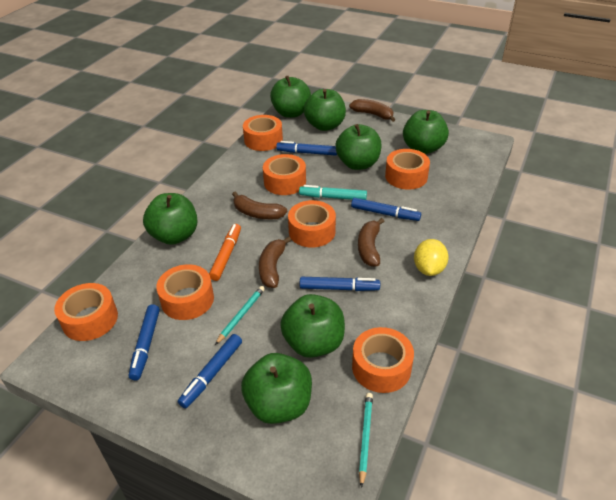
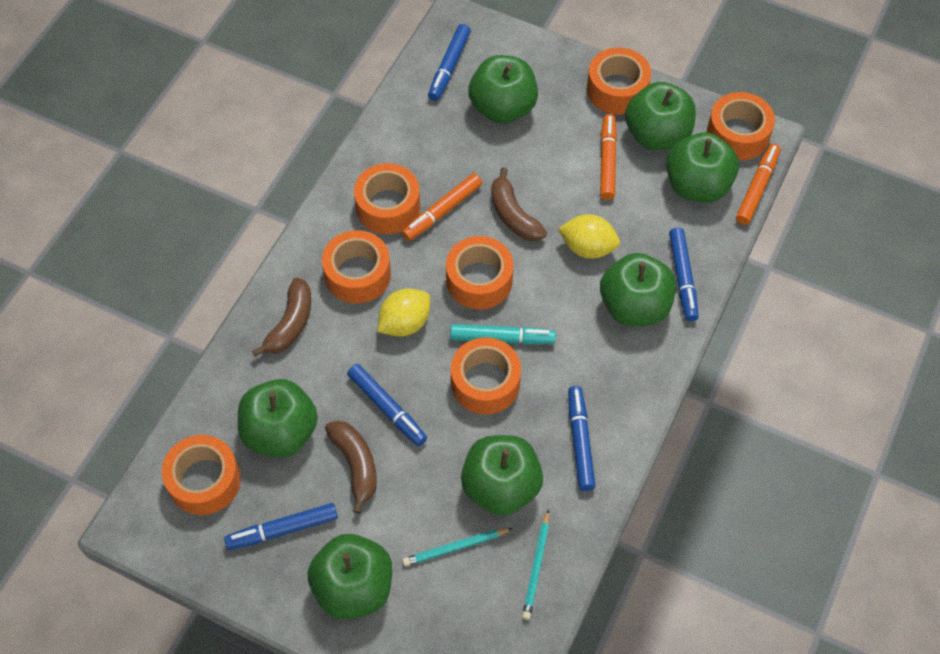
brown banana: [232,192,287,219] [259,236,291,288] [349,99,395,122] [358,218,384,267] = 4 -> [252,277,311,357] [325,420,377,514] [491,167,547,241] = 3
orange marker: [209,224,241,281] = 1 -> [402,173,482,241] [600,114,617,200] [736,143,781,225] = 3
yellow lemon: [414,239,449,276] = 1 -> [378,288,430,337] [558,214,620,259] = 2

